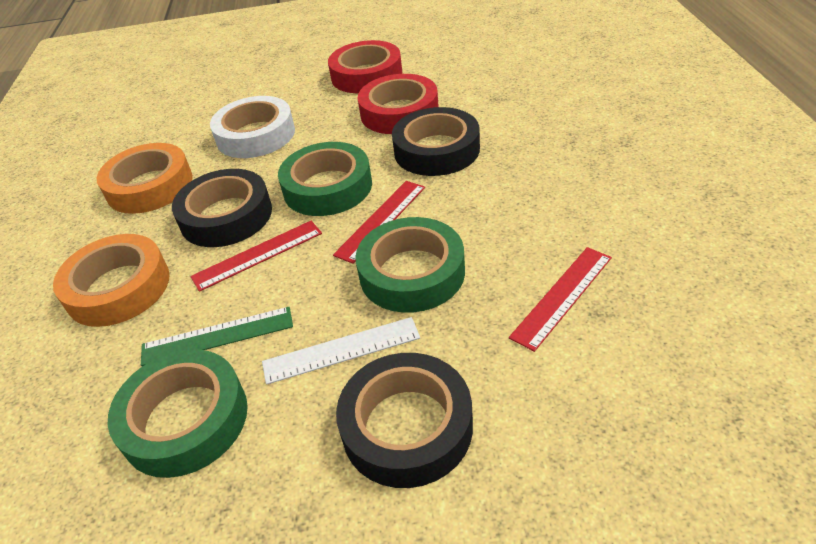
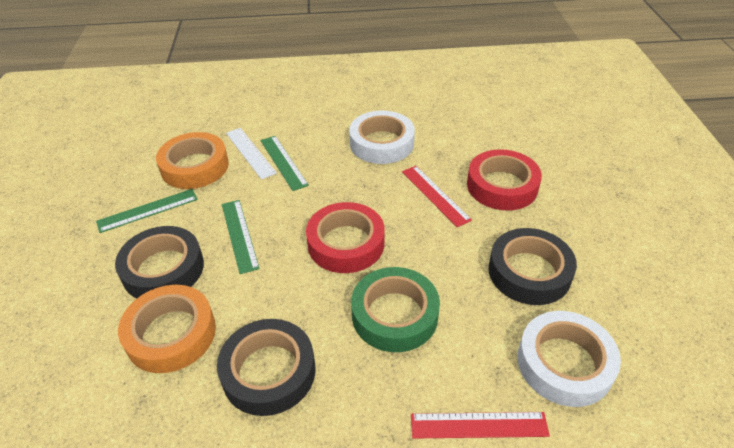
green ruler: [141,307,293,366] = 1 -> [96,189,198,233] [222,200,260,274] [260,136,309,191] = 3
green tape: [108,349,248,478] [278,142,372,216] [355,217,465,313] = 3 -> [351,267,440,352] = 1
red ruler: [191,221,322,292] [333,181,425,264] [509,247,612,352] = 3 -> [402,166,472,227] [411,412,550,439] = 2
white tape: [210,96,295,158] = 1 -> [349,111,415,164] [517,311,621,407] = 2

